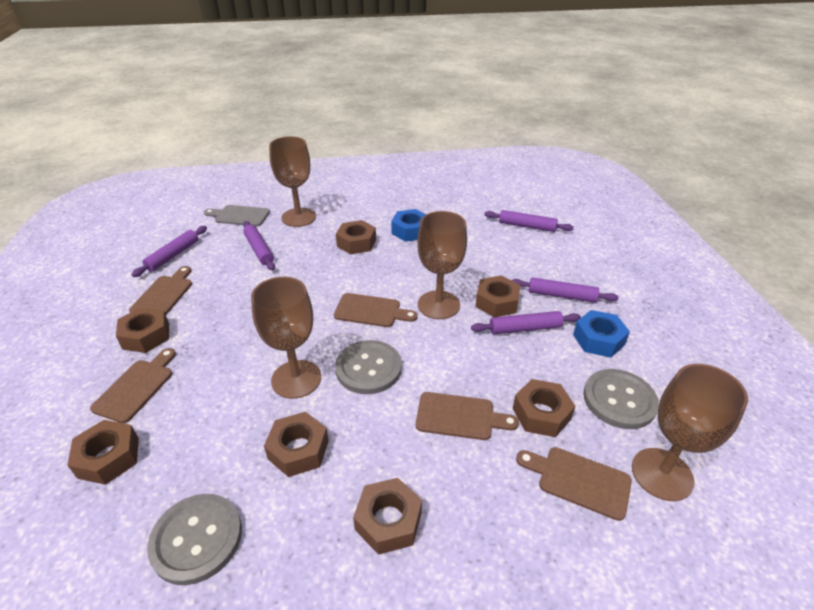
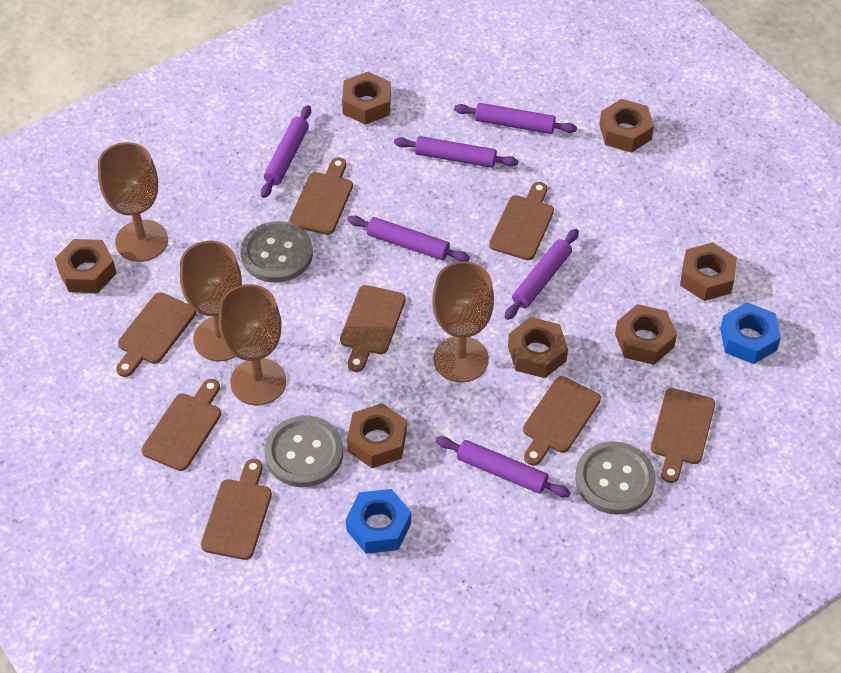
brown cutting board: [90,348,176,423] [129,266,192,315] [334,293,418,327] [416,392,519,440] [516,447,632,521] = 5 -> [116,292,196,377] [142,379,221,471] [201,459,272,560] [289,157,353,235] [340,285,405,372] [489,182,554,260] [523,376,601,466] [651,388,715,483] = 8
grey cutting board: [204,205,270,226] = 1 -> none = 0
purple rolling pin: [131,226,207,277] [243,221,275,271] [471,311,581,334] [484,210,574,232] [511,277,619,303] = 5 -> [261,105,311,198] [347,215,470,262] [394,136,518,168] [436,436,571,497] [454,103,577,134] [505,229,579,320] = 6

